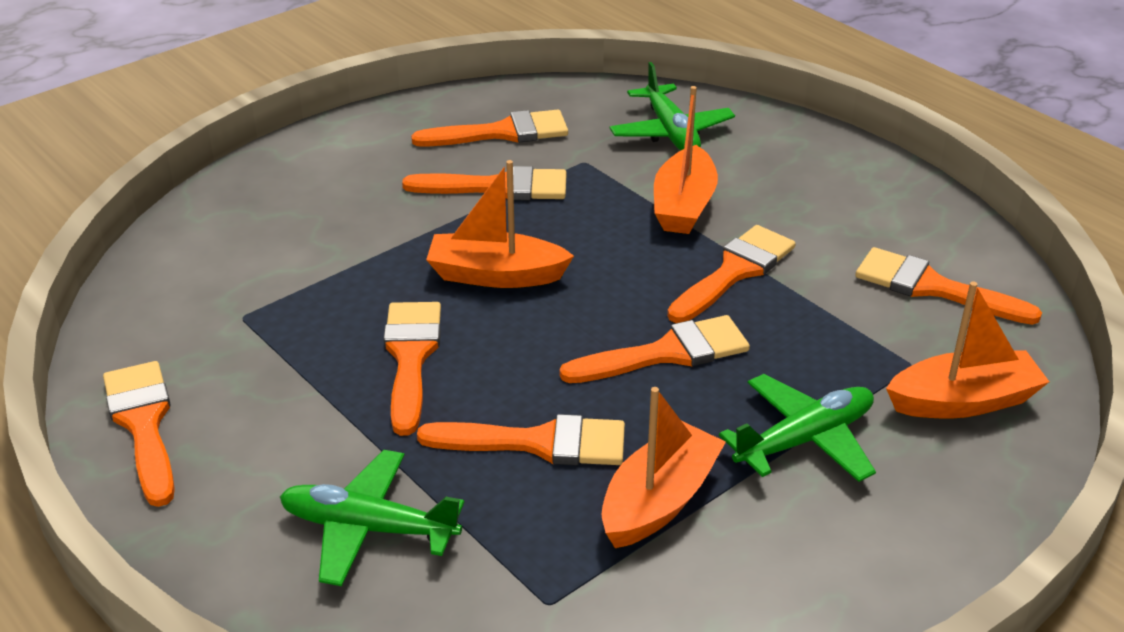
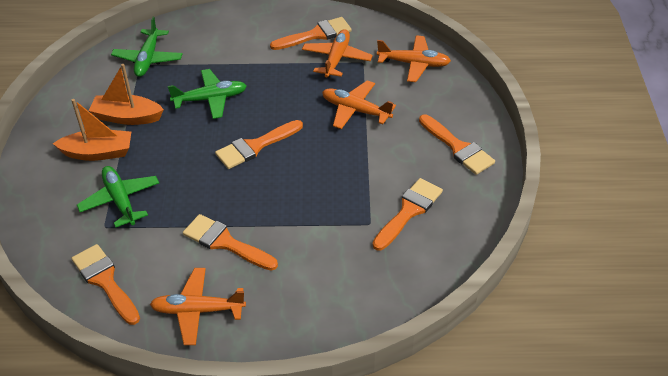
orange boat: [426,160,574,288] [601,387,726,548] [654,86,718,234] [886,281,1049,418] = 4 -> [53,99,131,161] [88,64,164,125] = 2
orange brush: [103,361,175,507] [384,302,441,436] [402,166,566,200] [411,110,568,147] [417,414,625,465] [559,315,750,383] [667,225,796,323] [855,247,1042,325] = 8 -> [71,244,140,325] [183,214,278,271] [215,120,303,169] [270,17,352,50] [373,178,443,251] [419,114,495,175] = 6
orange plane: none = 0 -> [150,268,246,345] [302,29,373,78] [322,80,396,129] [377,35,451,82] = 4

